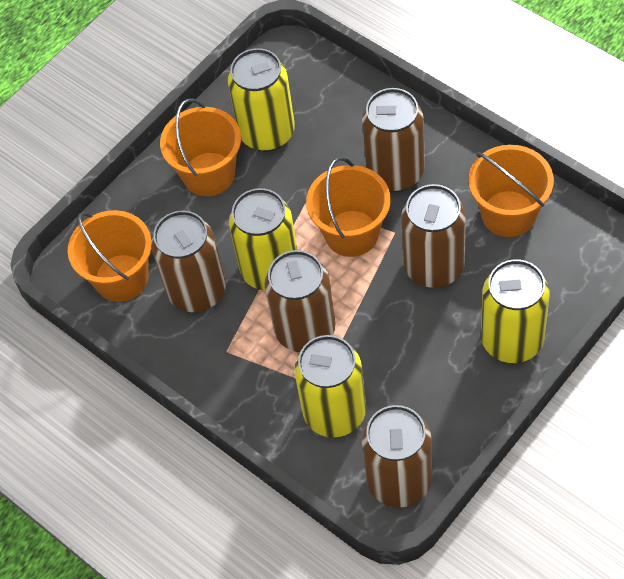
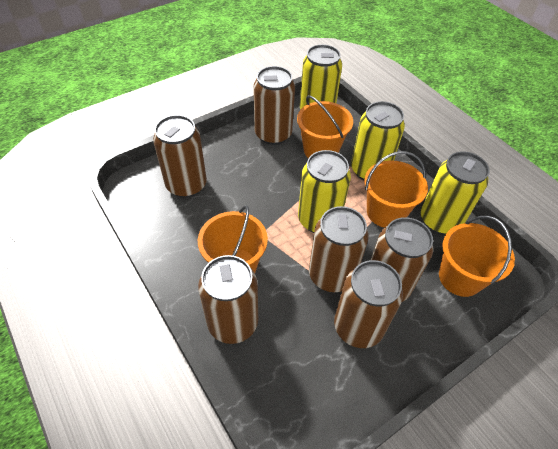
brown can: [151,211,226,312] [265,250,336,352] [362,88,425,192] [362,405,432,508] [401,184,466,288] = 5 -> [153,115,207,198] [198,255,258,344] [254,66,295,145] [309,206,369,292] [334,260,403,348] [371,217,433,302] = 6

